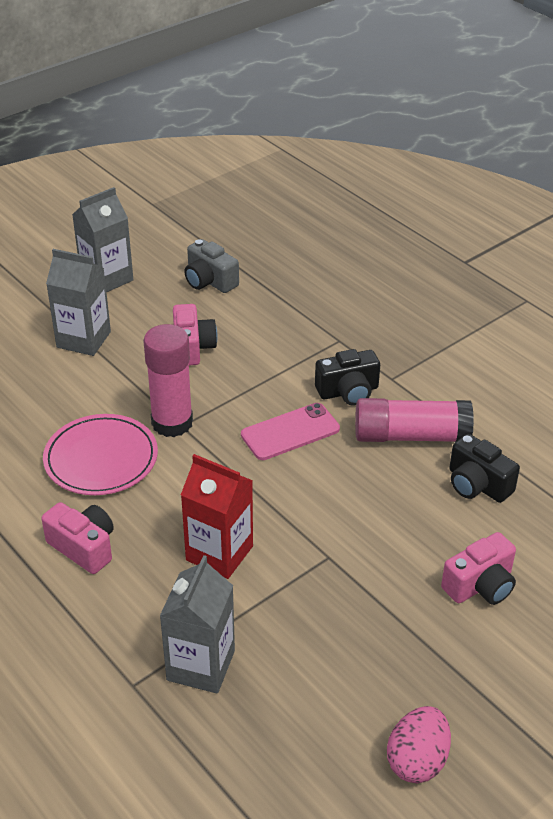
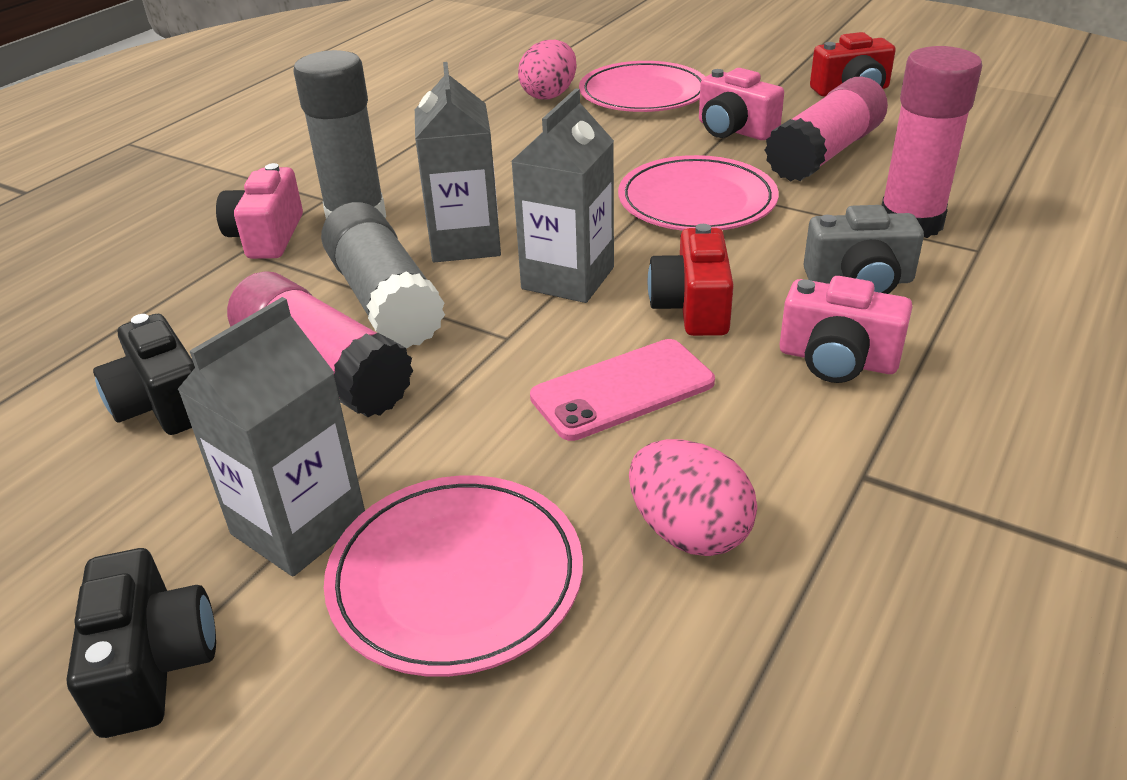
grey glue stick: none = 0 -> [293,50,386,219] [321,202,445,349] = 2
pink egg: [387,706,451,783] = 1 -> [518,40,577,99] [629,439,757,556] = 2
pink glue stick: [143,324,193,437] [355,398,474,442] = 2 -> [227,271,413,417] [765,77,888,182] [882,46,982,238] = 3
pink plate: [43,414,158,495] = 1 -> [324,476,583,677] [579,61,705,112] [618,155,779,231] = 3
red camera: none = 0 -> [648,224,734,336] [810,32,896,96] = 2
red carton: [181,454,253,579] = 1 -> none = 0

